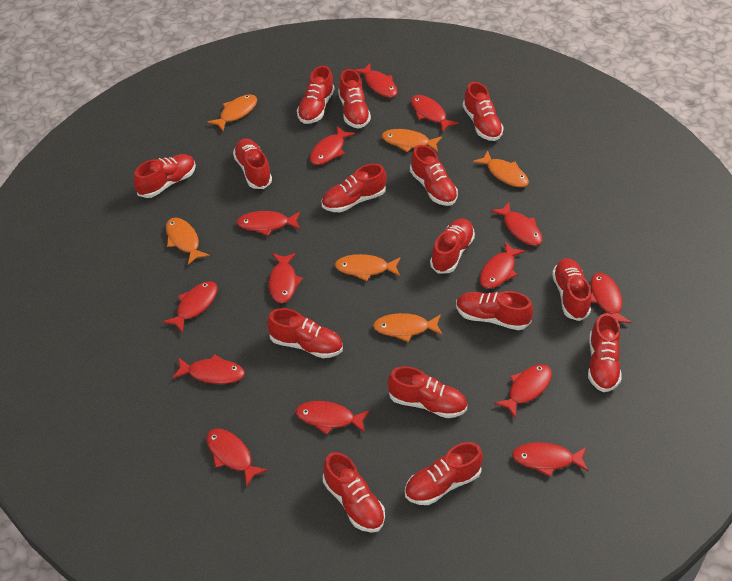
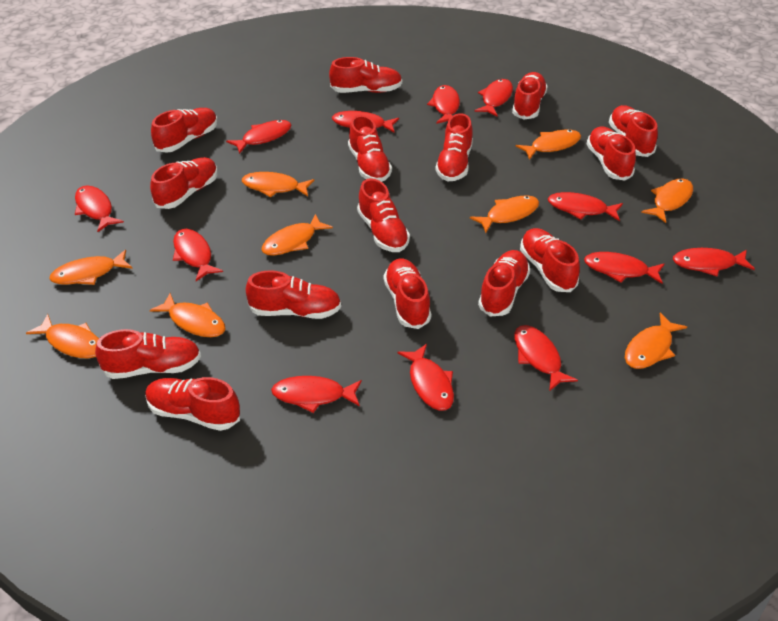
orange fish: [166,217,210,265] [207,94,257,131] [334,254,400,281] [373,313,443,342] [382,129,442,152] [473,151,529,187] = 6 -> [26,314,99,358] [49,250,133,285] [150,293,226,337] [242,172,315,197] [261,214,333,256] [470,195,539,233] [516,130,581,160] [625,313,687,369] [641,178,693,223] = 9
red fish: [163,281,218,333] [172,354,245,384] [206,429,268,487] [237,211,300,236] [269,253,303,303] [295,401,370,434] [310,126,355,165] [355,63,398,98] [411,95,459,132] [480,242,526,289] [491,202,543,246] [494,364,552,418] [512,442,588,477] [591,273,631,323] = 14 -> [75,186,124,232] [173,229,223,281] [226,120,291,154] [271,376,362,413] [332,111,399,133] [397,344,454,411] [427,85,460,124] [474,79,513,116] [514,325,578,391] [548,192,623,221] [584,252,664,284] [673,248,755,276] = 12

